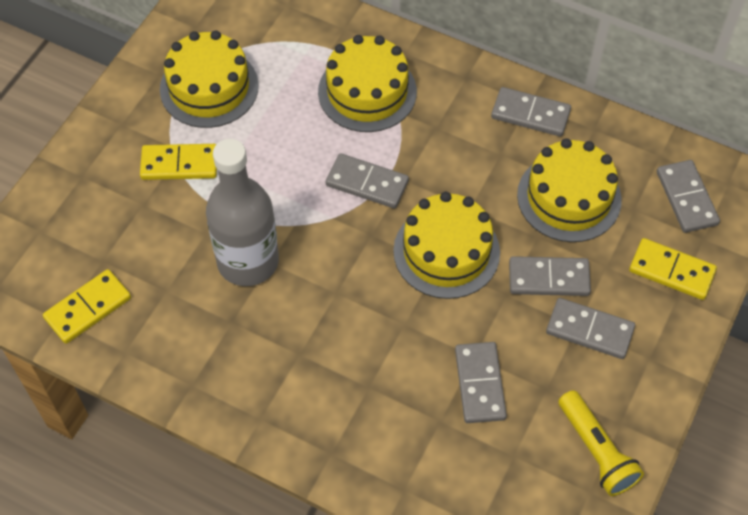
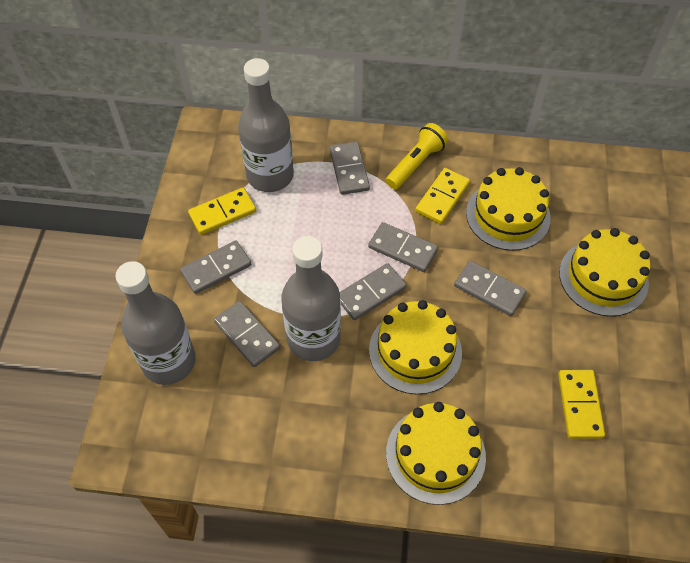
grey bottle: [206,139,279,286] = 1 -> [115,261,196,385] [238,58,294,192] [281,236,341,361] = 3

